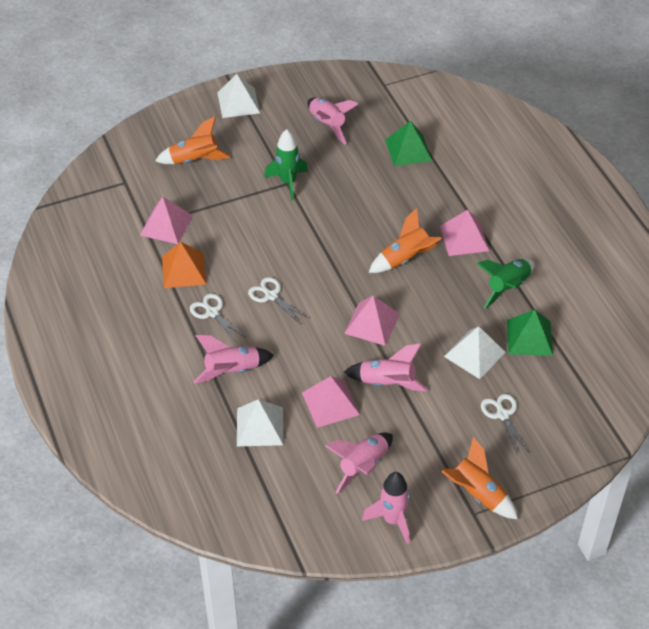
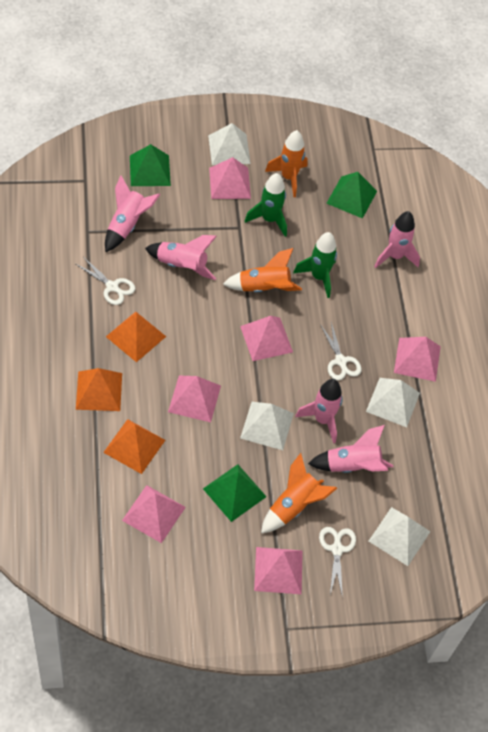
green pyramid: [385,121,432,166] [507,310,553,356] = 2 -> [130,144,171,186] [203,464,267,522] [326,172,377,219] = 3
orange pyramid: [162,242,206,288] = 1 -> [76,368,122,411] [103,419,165,474] [106,312,166,362] = 3
pink pyramid: [140,197,193,244] [302,376,360,428] [344,296,400,346] [440,210,489,256] = 4 -> [122,485,186,543] [168,376,221,422] [209,157,251,199] [240,316,293,361] [254,547,303,594] [394,337,441,382] = 6
white pyramid: [217,74,260,118] [237,399,283,446] [444,326,505,379] = 3 -> [208,123,251,165] [240,402,294,450] [366,378,420,427] [369,507,431,566] = 4

